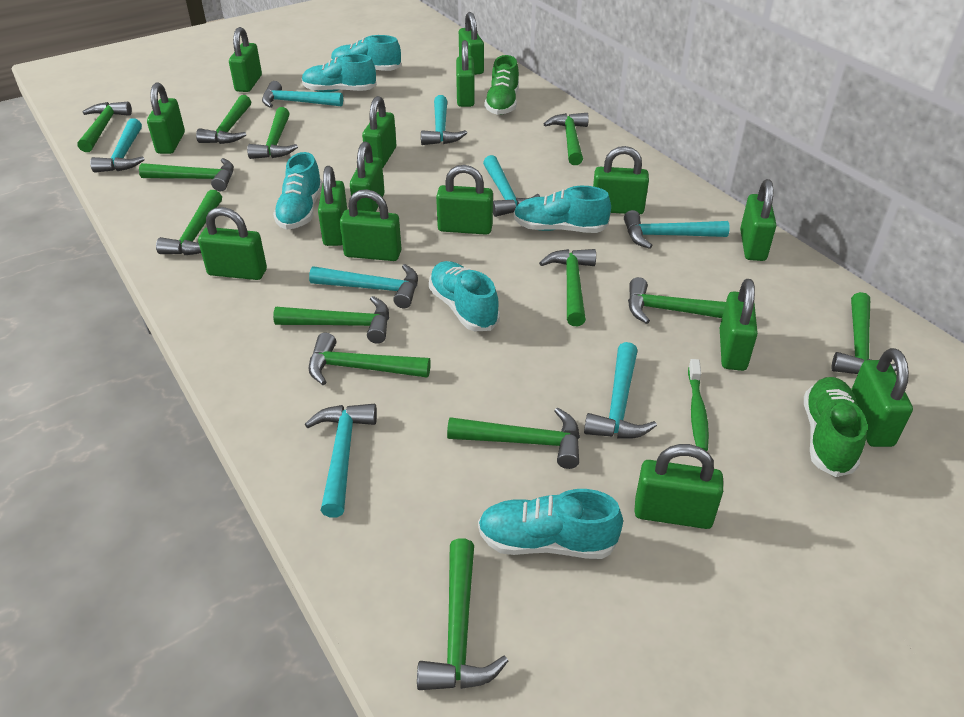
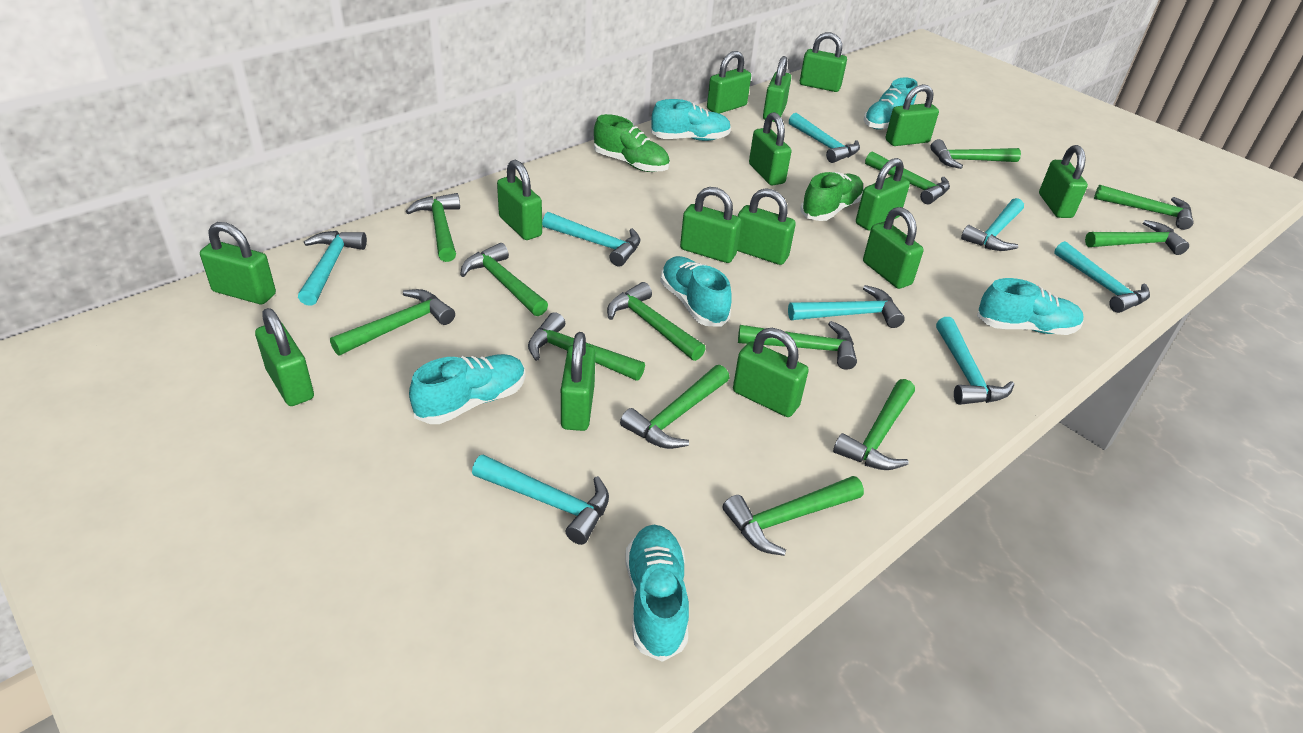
green toothbrush: [688,359,709,451] = 1 -> none = 0

